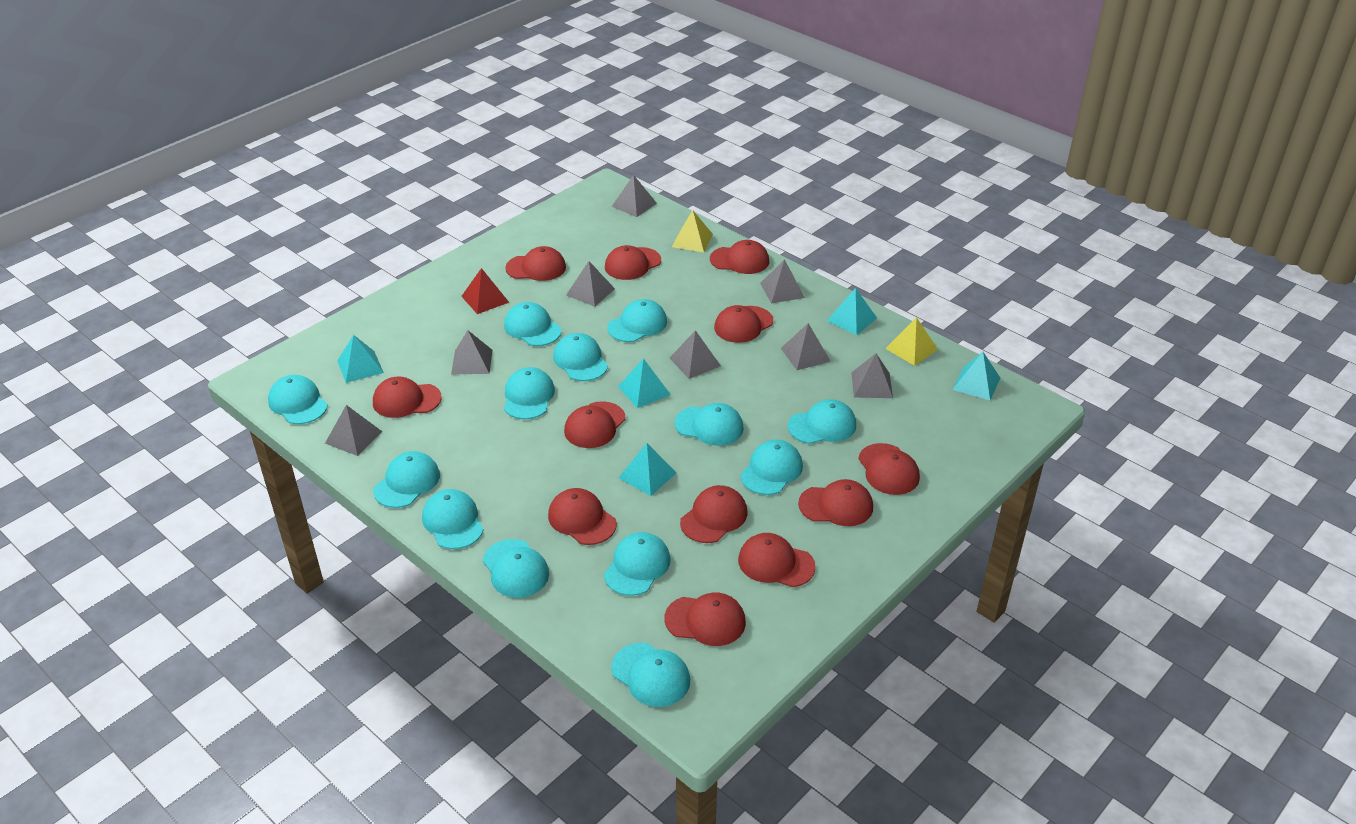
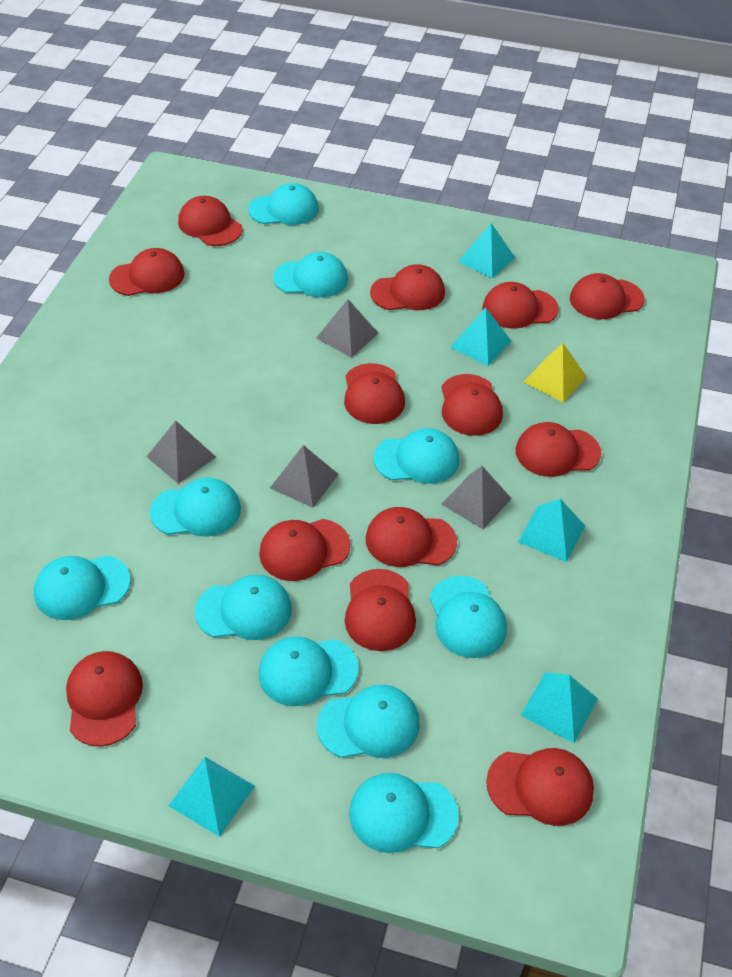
grey pyramid: [325,405,382,456] [451,330,493,374] [566,261,615,307] [612,175,657,217] [669,330,721,379] [760,259,805,304] [781,323,831,370] [851,353,893,398] = 8 -> [146,421,216,484] [270,445,339,508] [316,299,379,358] [442,466,512,529] = 4
red cap: [373,377,442,418] [505,246,566,281] [548,488,617,545] [564,401,626,448] [605,245,661,280] [664,592,746,646] [680,485,747,543] [710,240,769,274] [714,305,773,343] [738,533,816,587] [798,479,873,526] [858,443,920,495] = 12 -> [66,651,143,746] [109,248,184,296] [178,196,243,246] [259,519,350,581] [344,363,405,424] [345,569,416,651] [366,507,457,567] [370,264,445,310] [441,374,503,436] [482,282,559,329] [486,748,594,826] [516,422,601,477] [570,273,645,319] = 13
red pyramid: [461,268,509,314] = 1 -> none = 0
turquoise cap: [268,375,328,424] [373,451,440,508] [422,489,484,549] [483,539,549,598] [504,302,562,346] [504,367,555,419] [553,333,608,381] [604,532,671,596] [607,299,667,342] [611,643,690,707] [674,403,744,446] [740,440,803,495] [788,399,856,444] = 13 -> [34,555,131,620] [150,478,241,536] [195,575,292,640] [248,183,319,225] [259,637,359,706] [273,252,348,297] [317,685,420,758] [349,773,459,853] [373,428,459,484] [429,576,507,658] = 10
yellow pyramid: [672,210,713,252] [885,317,938,366] = 2 -> [524,343,587,403] = 1

